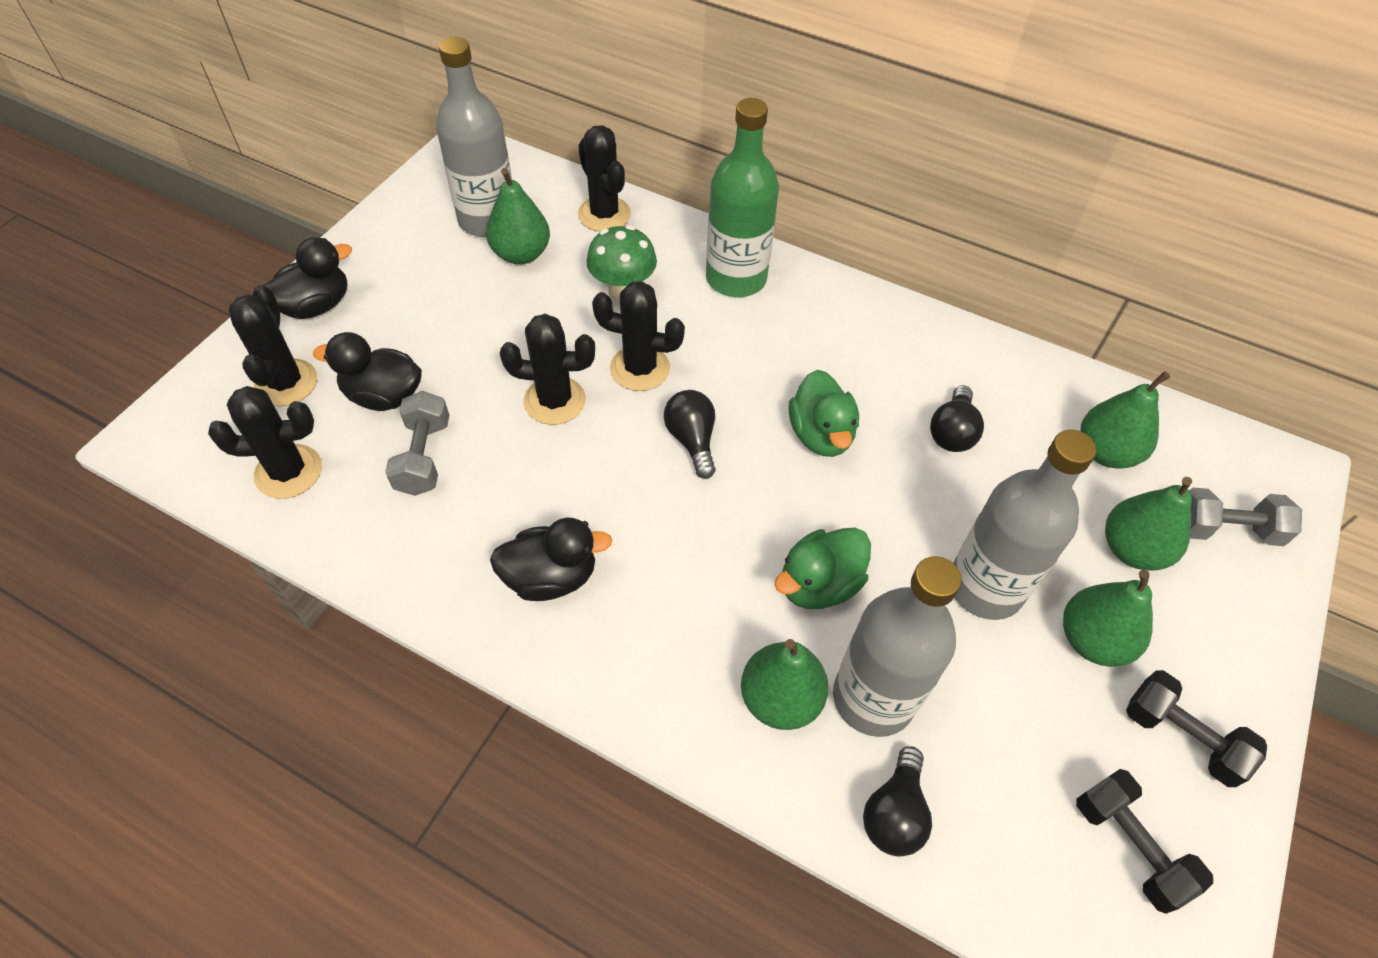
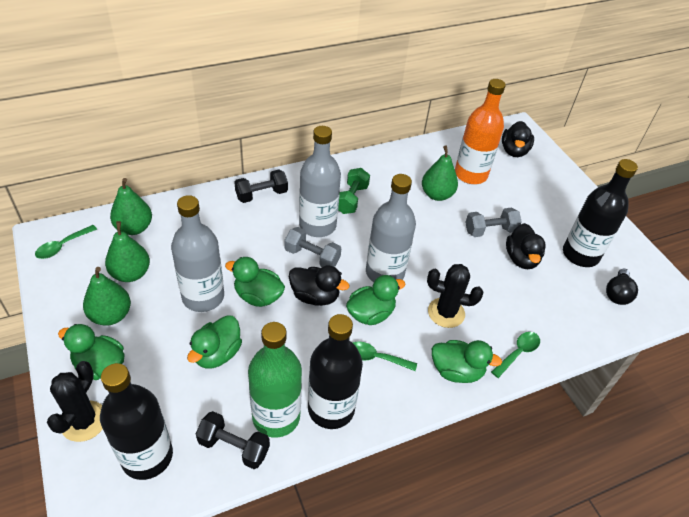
black bottle: none = 0 -> [100,363,173,480] [308,314,363,429] [563,159,638,267] = 3
black cactus: [208,386,322,499] [229,285,317,407] [500,314,595,425] [578,125,631,231] [592,281,685,391] = 5 -> [47,361,103,442] [427,264,483,328] = 2
black light bulb: [664,390,716,479] [863,746,932,856] [930,385,984,452] = 3 -> [606,269,638,305] = 1
green duck: [775,528,871,609] [789,370,859,457] = 2 -> [58,324,125,380] [187,315,242,369] [225,257,285,307] [346,275,405,325] [432,340,502,383] = 5
green dumbbell: none = 0 -> [338,168,370,214] = 1
green mushroom: [586,225,657,302] = 1 -> none = 0
green pear: [486,168,550,264] [741,639,829,730] [1063,570,1153,667] [1081,371,1170,469] [1105,477,1192,571] = 5 -> [83,267,131,326] [105,221,150,282] [110,178,152,235] [422,146,458,201] = 4
green spoon: none = 0 -> [35,225,97,259] [353,342,417,371] [491,332,540,378] = 3
orange bottle: none = 0 -> [455,79,506,184] = 1

